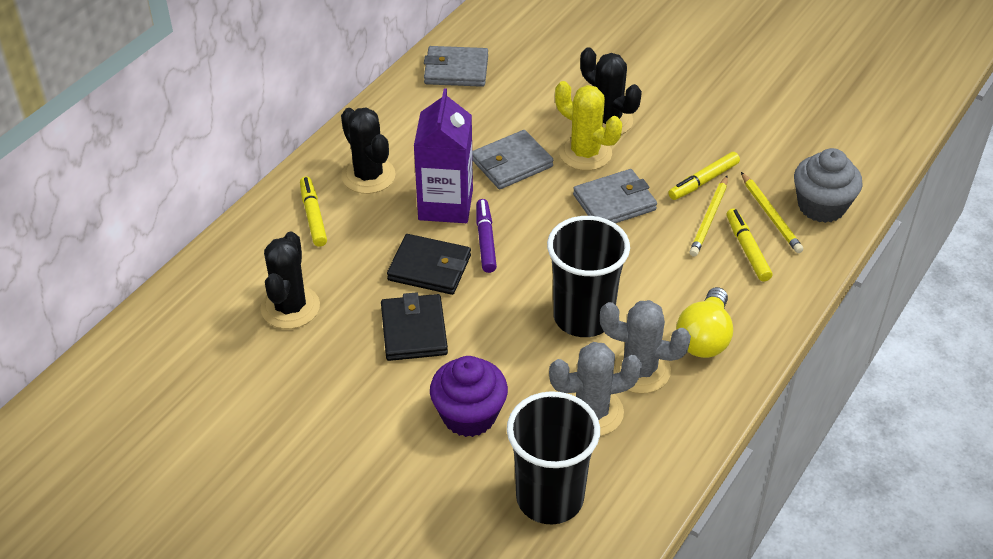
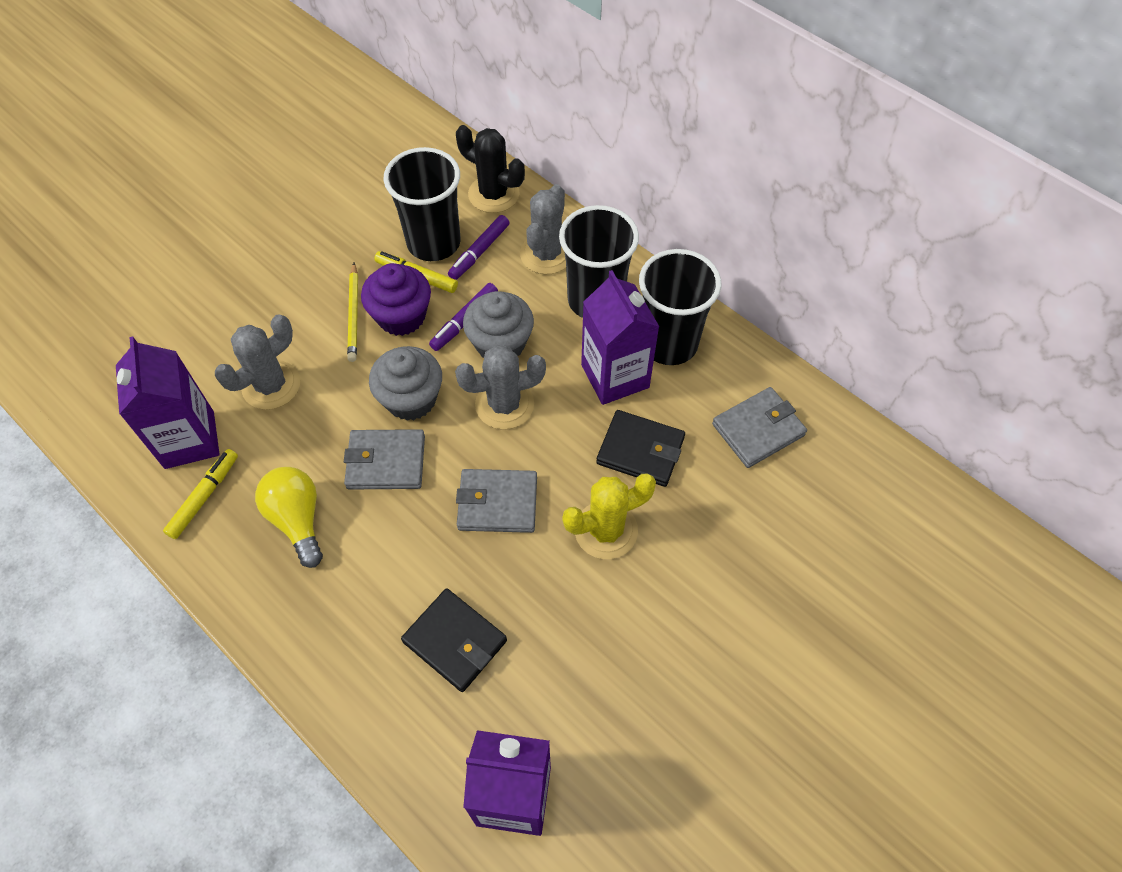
black cactus: [260,232,320,329] [341,107,396,194] [580,47,642,135] = 3 -> [456,125,525,213] = 1
black cup: [507,391,600,525] [547,216,630,337] = 2 -> [384,147,460,261] [559,205,639,318] [639,249,721,365] = 3
grey cactus: [549,342,642,436] [600,300,691,394] = 2 -> [215,314,300,410] [455,345,546,429] [520,184,566,274] = 3
grey cupcake: [794,148,863,223] = 1 -> [369,346,442,421] [463,291,534,358] = 2
purple carton: [414,88,473,223] = 1 -> [116,337,220,469] [463,730,551,836] [581,270,659,405] = 3
purple marker: [476,199,497,273] = 1 -> [429,283,498,351] [448,215,510,280] = 2
yellow marker: [300,177,327,247] [668,152,740,200] [726,208,773,281] = 3 -> [163,449,238,539] [374,251,458,293] = 2
yellow pencil: [689,176,728,257] [741,172,804,253] = 2 -> [347,262,358,362] = 1

